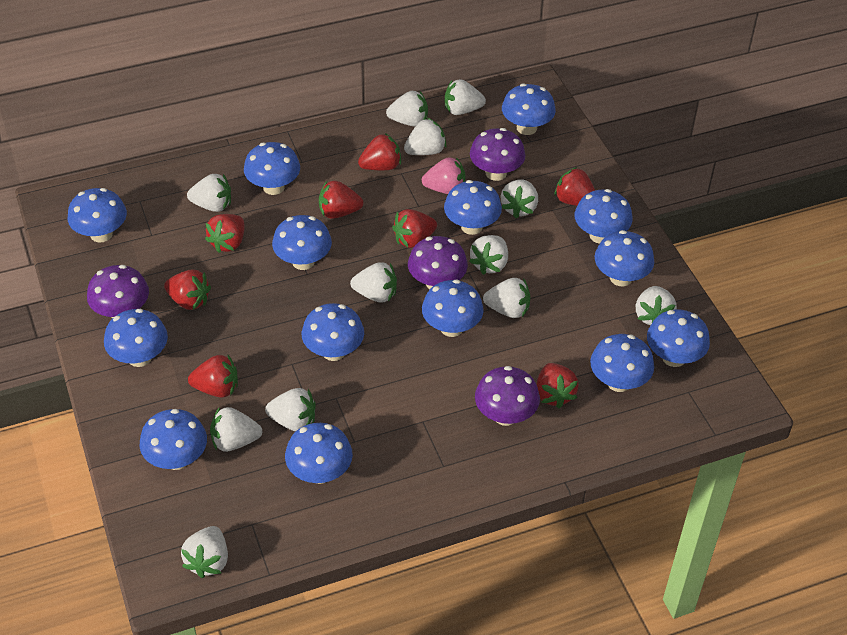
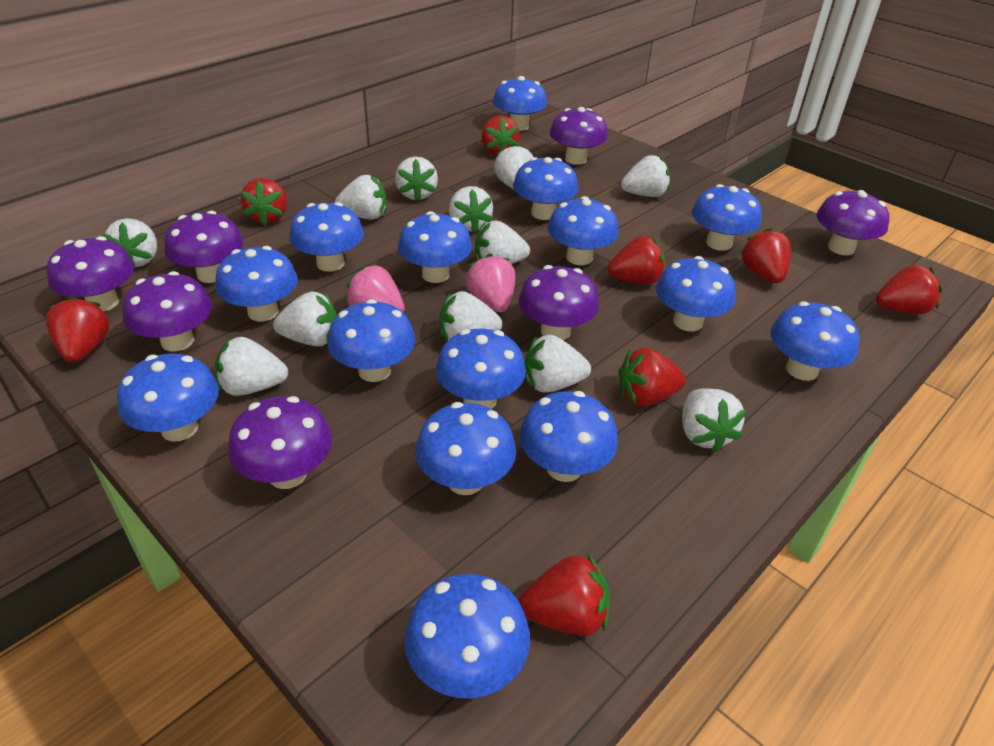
blue mushroom: [68,188,127,242] [104,309,168,367] [140,409,207,470] [244,142,300,195] [272,215,332,270] [285,423,353,484] [302,303,364,361] [422,280,484,337] [444,180,502,235] [502,84,556,135] [575,189,633,244] [590,334,654,392] [594,230,654,286] [647,309,710,367] = 14 -> [117,353,219,442] [215,246,298,322] [289,202,364,272] [328,299,416,382] [398,211,472,283] [404,574,530,699] [415,402,516,495] [436,329,526,409] [493,76,547,131] [513,157,578,220] [519,391,618,482] [548,196,619,265] [656,256,736,331] [692,184,762,251] [771,301,860,381] = 15
pink strawberry: [422,157,466,194] = 1 -> [345,265,405,312] [465,254,515,312] = 2
purple mushroom: [87,265,149,319] [408,236,468,289] [470,128,525,181] [475,366,540,426] = 4 -> [47,236,134,311] [122,271,212,352] [164,211,243,283] [228,396,332,489] [519,265,599,340] [550,107,608,165] [816,190,889,255] = 7

